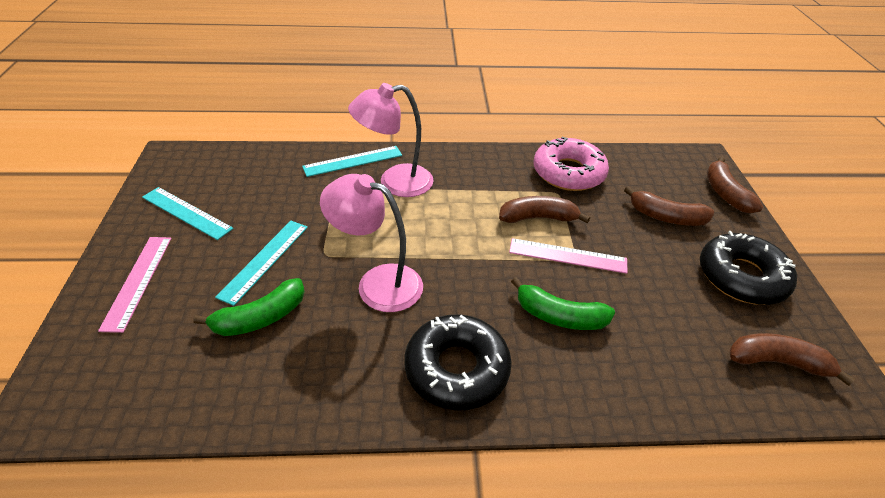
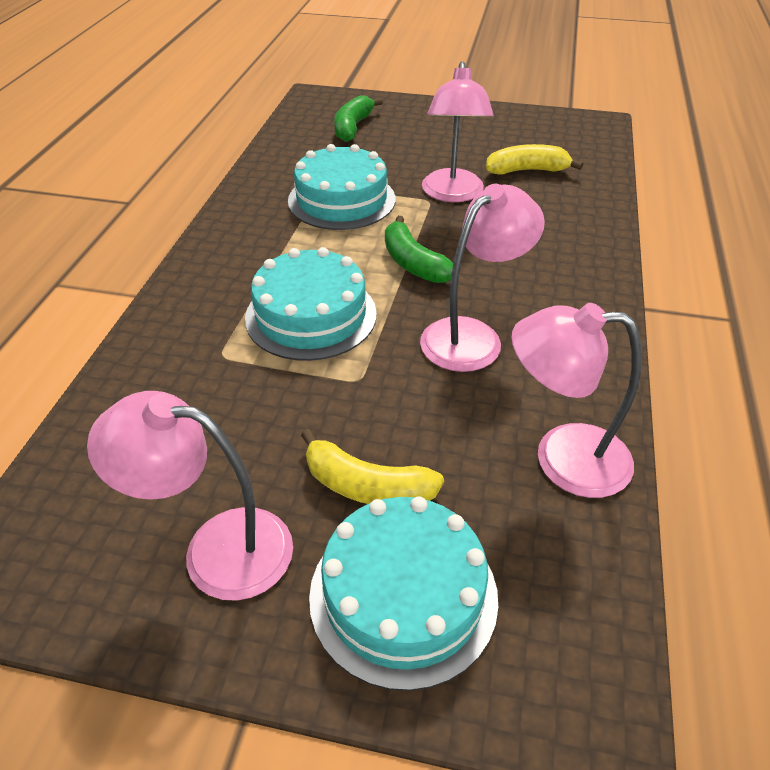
black donut: [405,314,512,410] [700,231,797,305] = 2 -> none = 0
brown banana: [499,196,590,223] [624,186,714,226] [707,157,763,214] [730,333,855,386] = 4 -> none = 0
pink donut: [534,137,609,191] = 1 -> none = 0
pink lamp: [320,174,423,312] [348,83,433,197] = 2 -> [87,391,293,601] [420,184,545,372] [422,61,493,202] [511,303,642,498] = 4
pink ruler: [98,237,172,333] [509,238,628,274] = 2 -> none = 0
turquoise cake: none = 0 -> [245,247,377,361] [288,144,395,230] [309,496,498,691] = 3
turquoise ruler: [142,187,233,240] [215,221,308,306] [302,146,402,177] = 3 -> none = 0
yellow banana: none = 0 -> [301,429,444,504] [486,144,583,175] = 2

